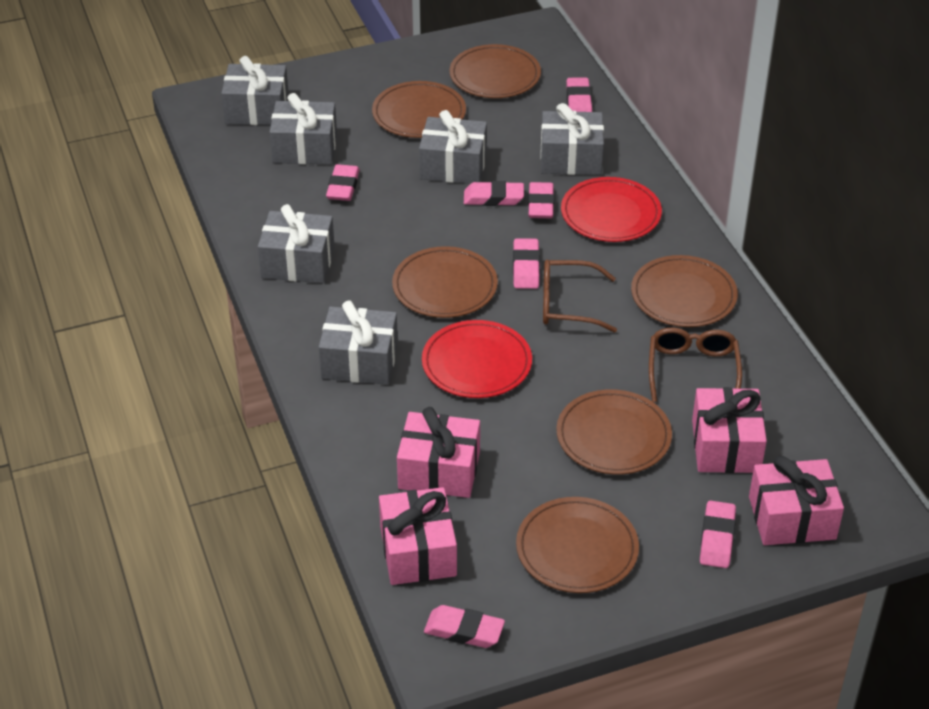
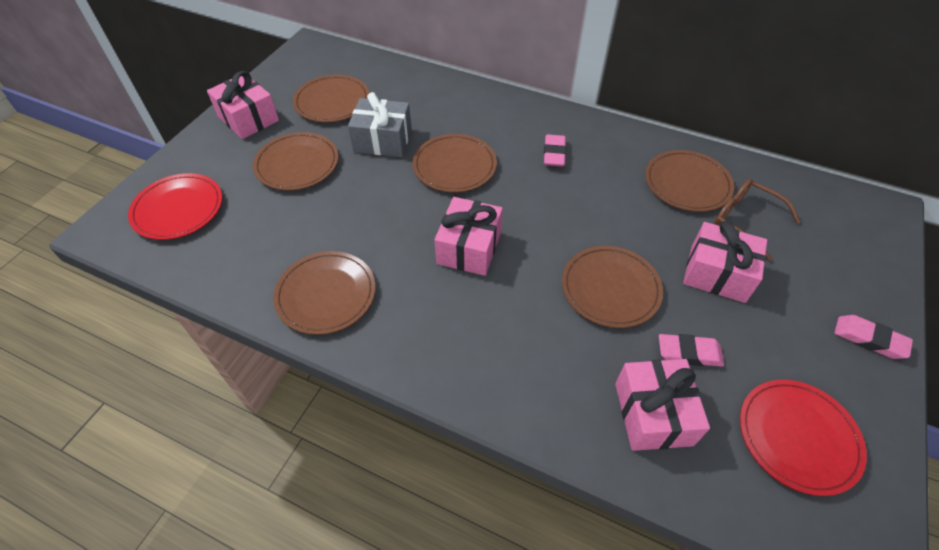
brown glasses: [543,260,617,333] [649,328,742,402] = 2 -> [714,179,801,261] = 1
grey gift: [221,56,289,125] [258,204,335,283] [270,93,337,164] [319,300,398,385] [419,110,487,184] [540,103,604,175] = 6 -> [348,92,412,157] = 1
pink eraser: [326,164,360,201] [424,605,505,648] [464,181,524,206] [513,238,540,289] [528,182,554,218] [566,77,592,112] [700,500,736,568] = 7 -> [544,134,566,167] [659,334,724,367] [834,315,913,359] = 3

